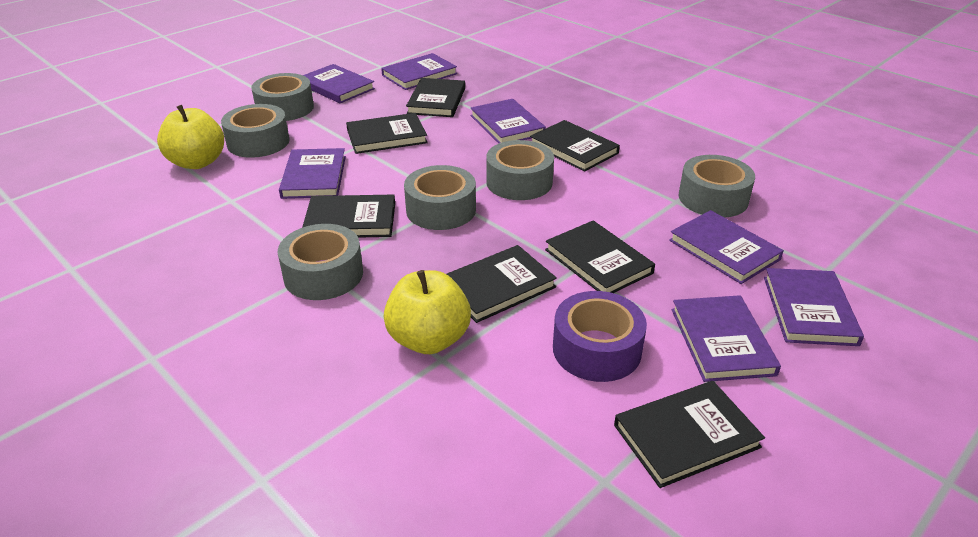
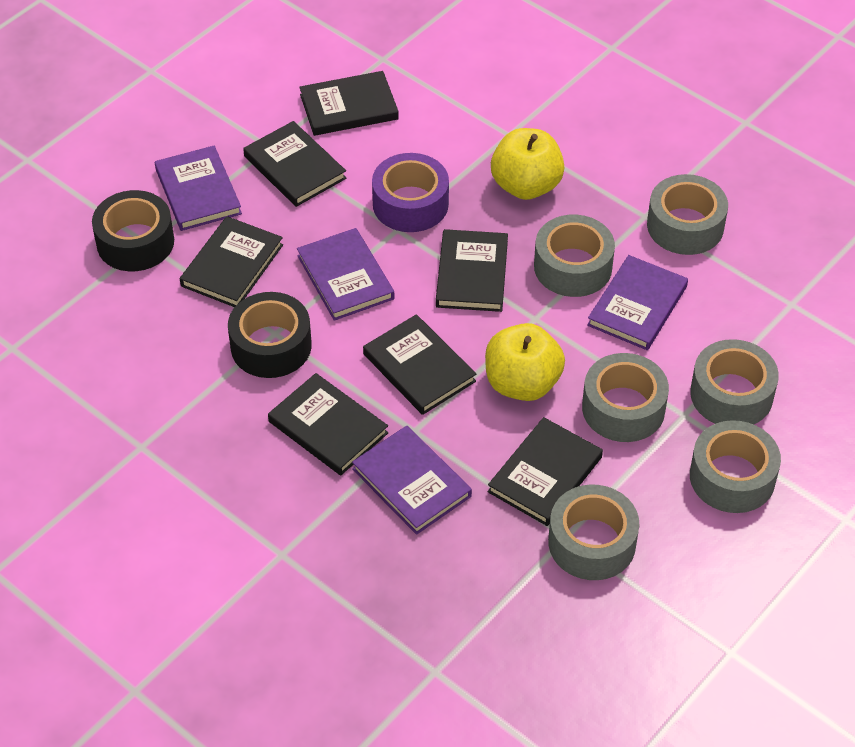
black tape: none = 0 -> [92,190,174,271] [228,292,312,378] = 2
purple book: [279,148,346,199] [303,64,375,103] [381,53,457,90] [470,99,546,143] [669,210,784,284] [671,295,781,382] [764,268,864,346] = 7 -> [155,146,242,231] [297,228,394,321] [352,425,472,535] [587,255,688,350] = 4

